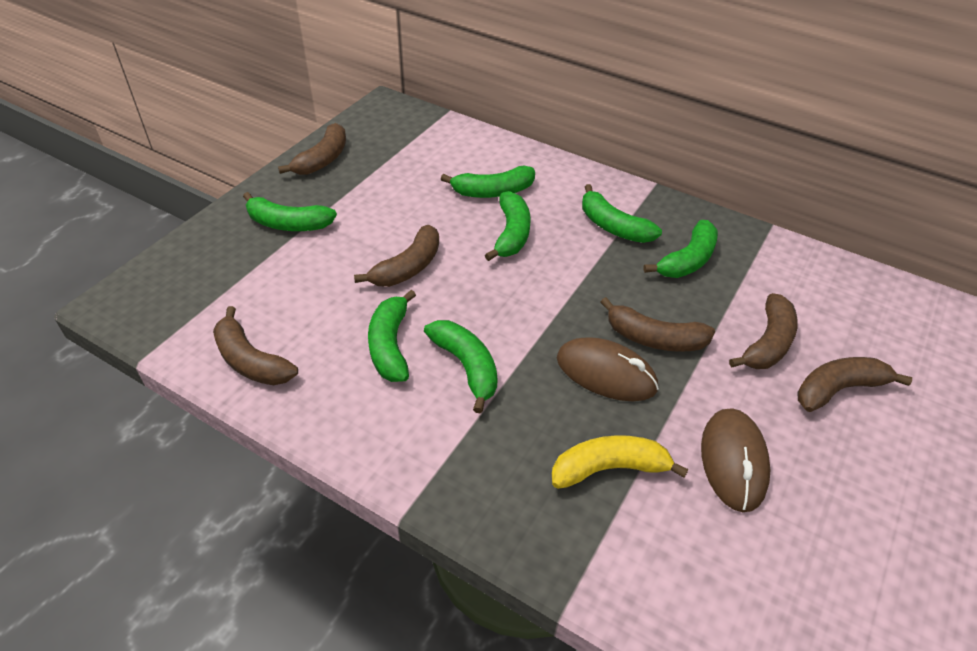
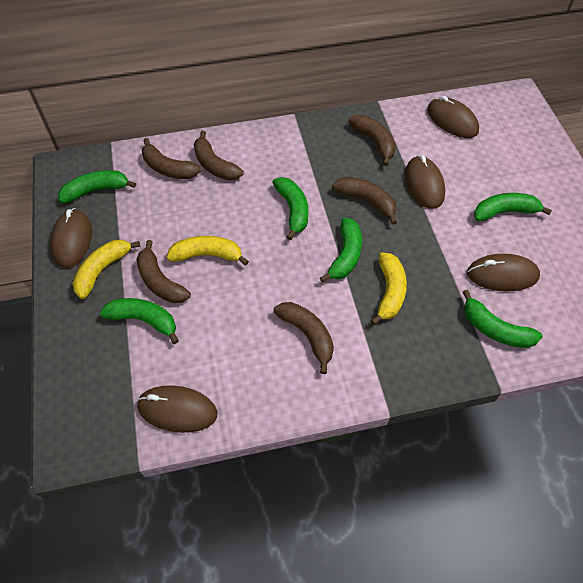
brown mouse: [557,337,659,401] [701,408,771,512] = 2 -> [50,208,92,268] [137,385,217,433] [405,155,445,209] [427,96,479,138] [467,254,540,292] = 5
green banana: [243,192,337,231] [368,290,416,382] [424,320,498,413] [441,166,535,198] [485,191,531,261] [582,184,662,243] [644,220,718,278] = 7 -> [59,170,136,203] [100,298,179,344] [272,177,308,240] [320,218,362,282] [463,290,543,348] [474,193,552,221] = 6
yellow banana: [552,435,689,489] = 1 -> [72,240,141,299] [167,236,249,266] [370,253,407,325] = 3

